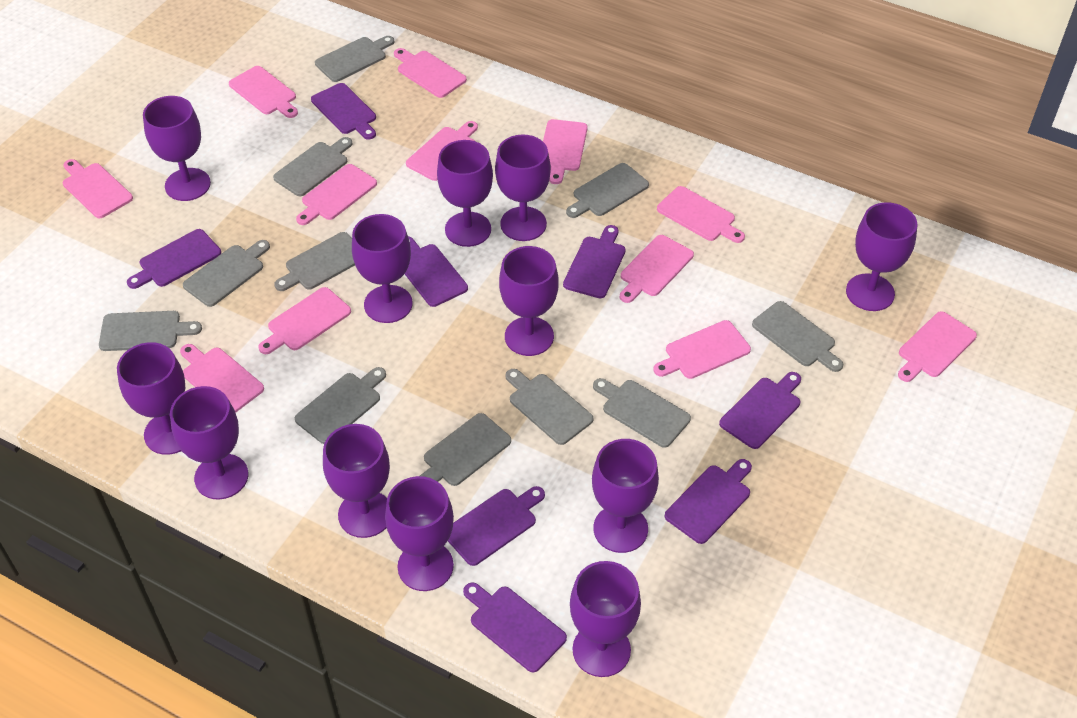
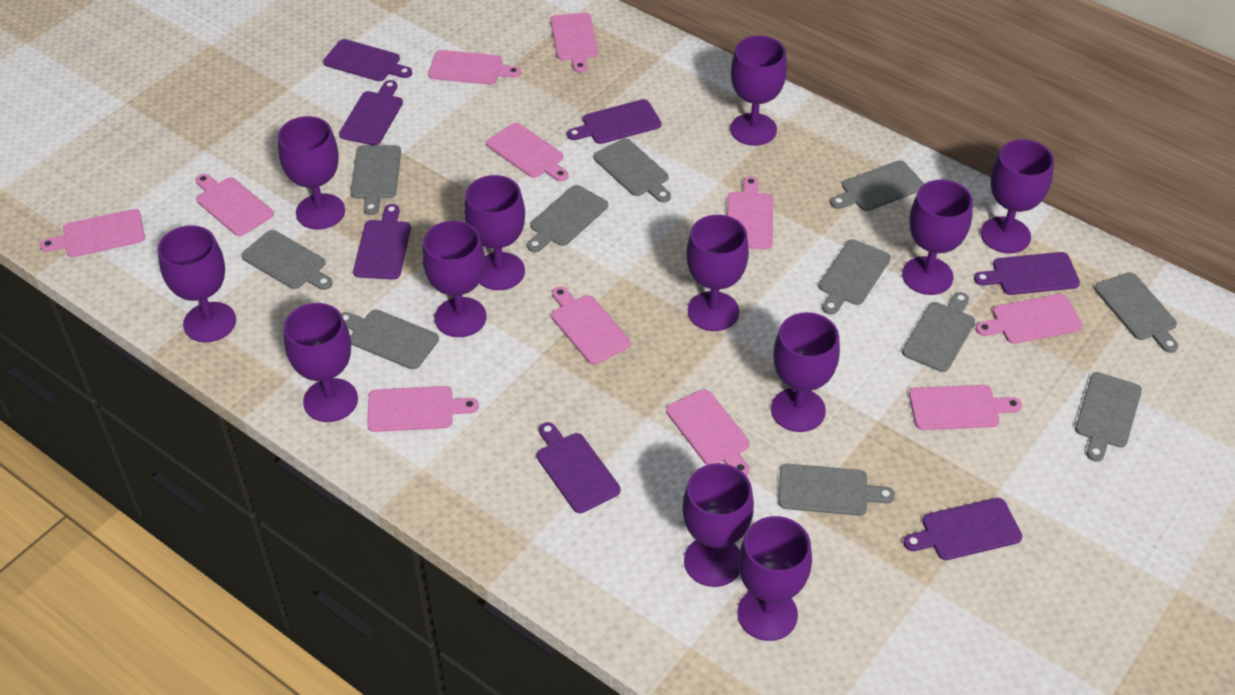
pink cutting board: [63,159,133,218] [180,344,264,413] [229,66,298,118] [258,287,351,354] [296,164,377,225] [394,48,467,98] [406,121,478,181] [543,119,588,184] [620,235,694,303] [653,320,751,379] [657,186,745,243] [898,311,977,382] = 12 -> [40,209,145,257] [196,174,274,236] [367,386,479,432] [428,50,521,85] [486,123,568,181] [550,12,598,73] [551,287,631,364] [666,389,750,476] [727,176,773,249] [909,385,1022,430] [975,294,1083,344] = 11
purple cutting board: [127,229,221,289] [311,83,376,140] [405,236,468,307] [448,486,545,566] [463,582,567,673] [563,225,626,298] [665,459,752,544] [719,372,801,449] = 8 -> [323,39,412,81] [339,80,403,145] [353,204,411,280] [537,422,620,513] [567,99,661,144] [903,498,1022,560] [974,252,1080,295] = 7

